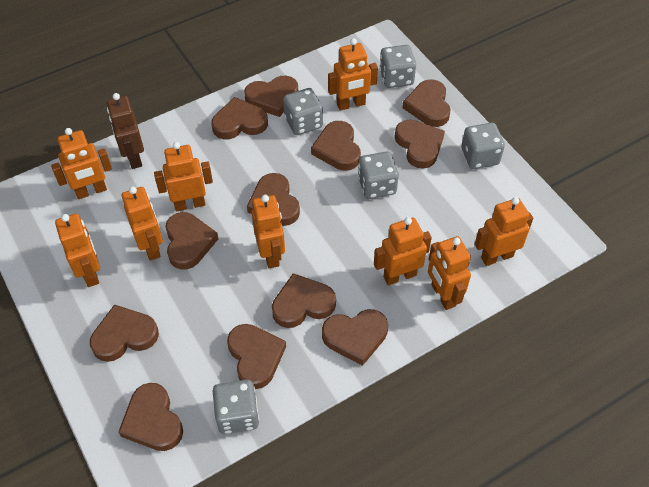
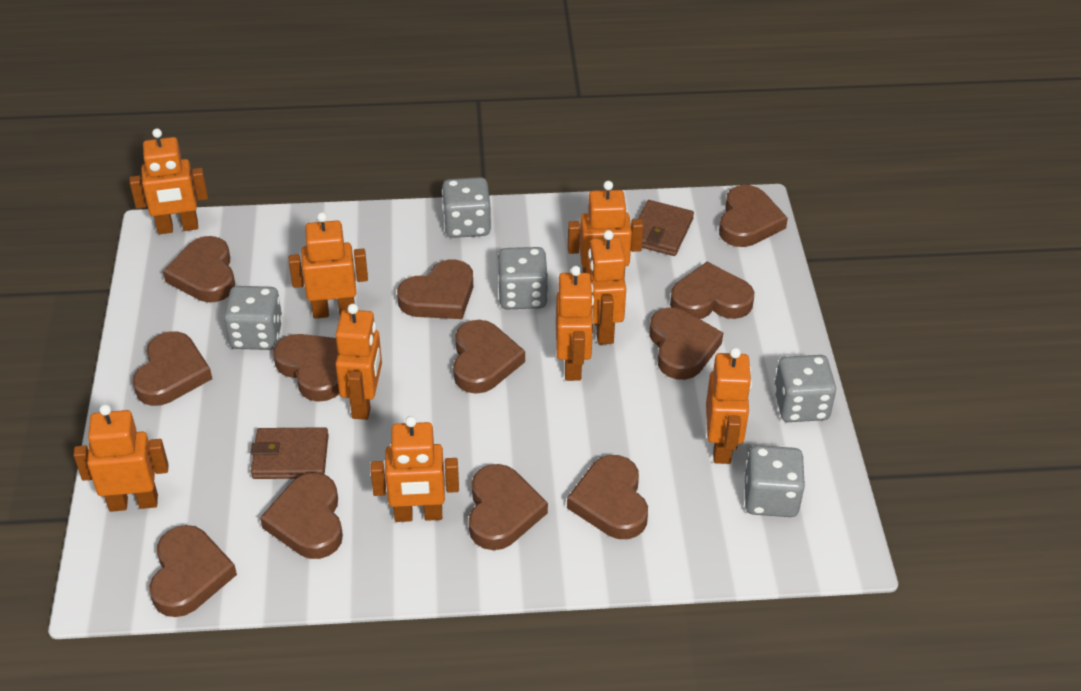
brown robot: [107,93,144,169] = 1 -> none = 0
brown wallet: none = 0 -> [250,427,329,479] [638,200,694,256] = 2

